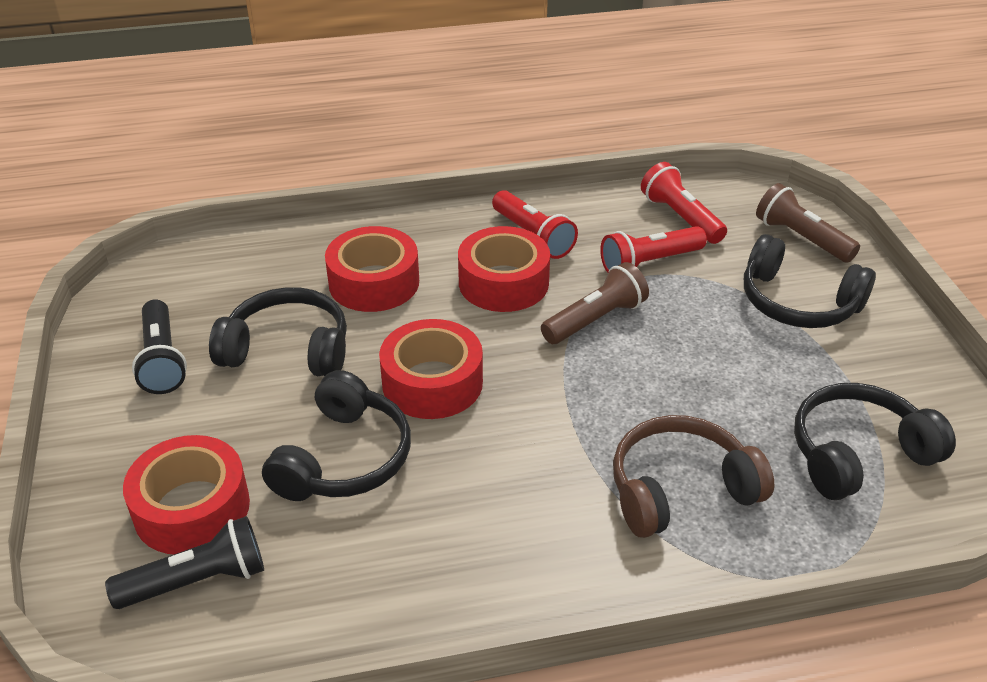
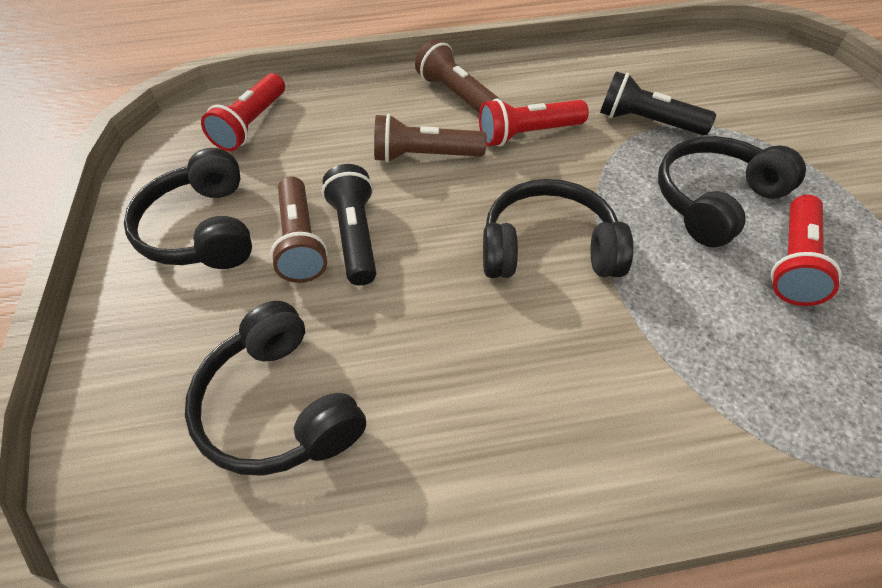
brown flashlight: [541,262,649,344] [756,183,860,263] = 2 -> [270,176,328,283] [374,114,487,163] [415,39,500,112] = 3
brown headphones: [613,415,774,538] = 1 -> none = 0
red tape: [123,435,250,554] [325,226,419,312] [379,319,483,419] [458,226,550,312] = 4 -> none = 0

